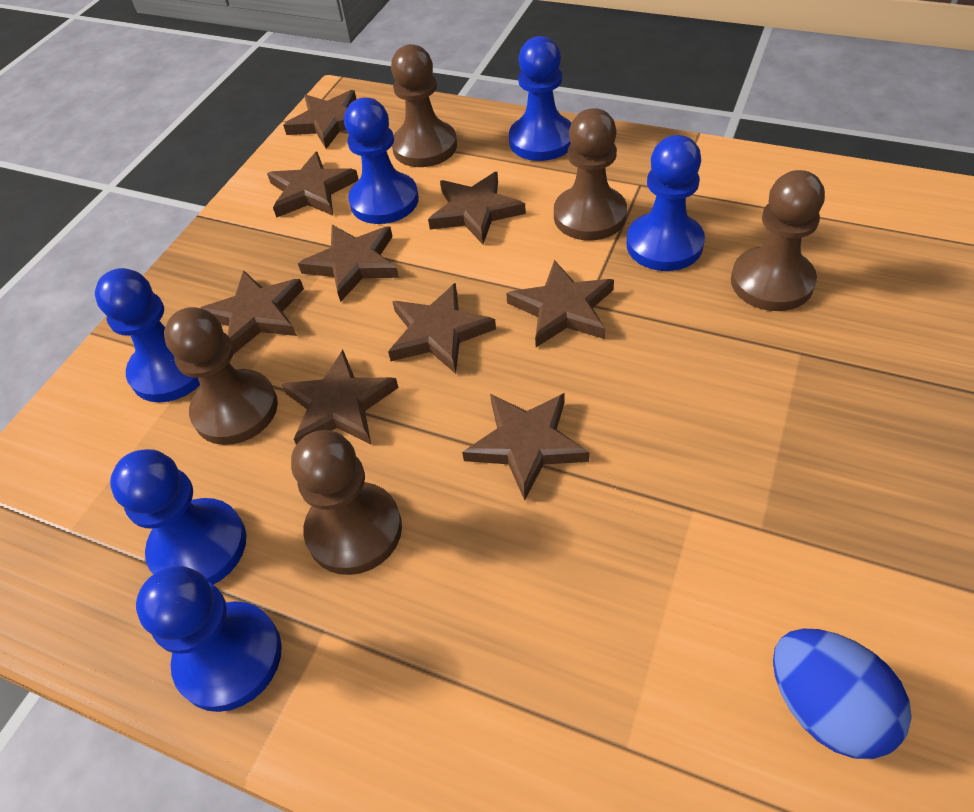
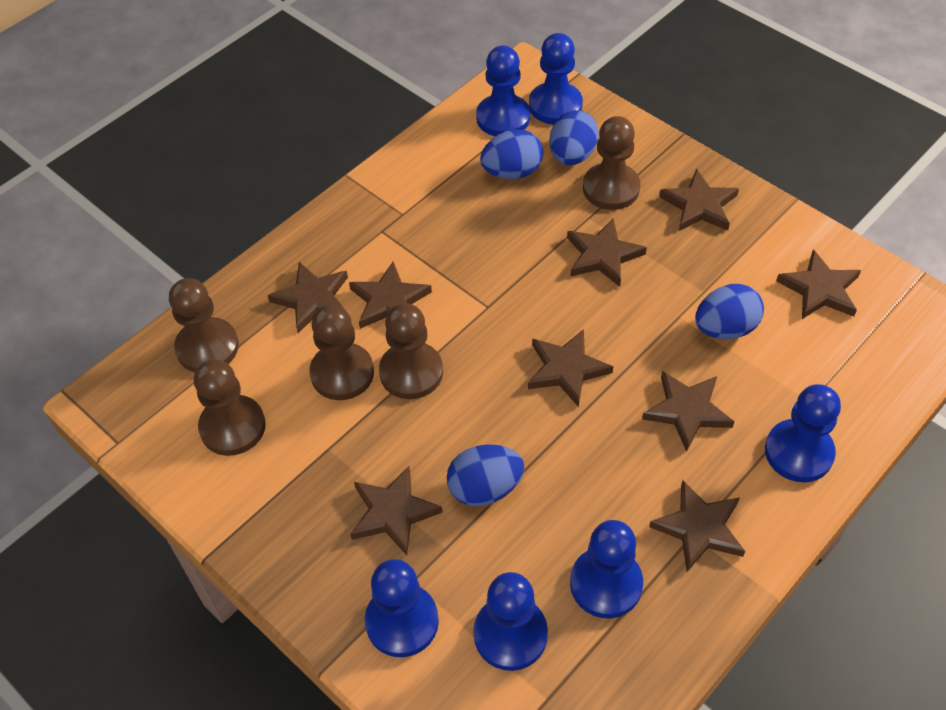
blue egg: [773,629,912,759] = 1 -> [447,445,524,506] [480,130,543,179] [549,110,599,165] [695,284,764,340] = 4

